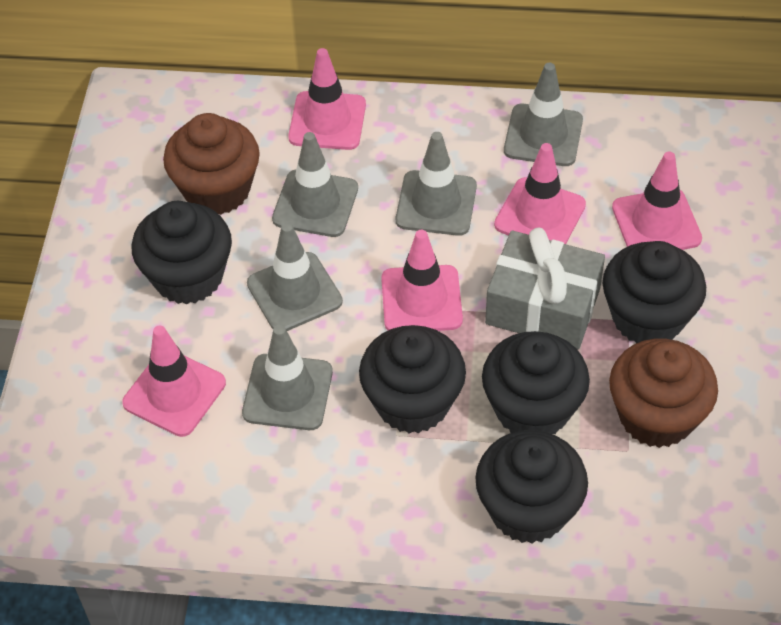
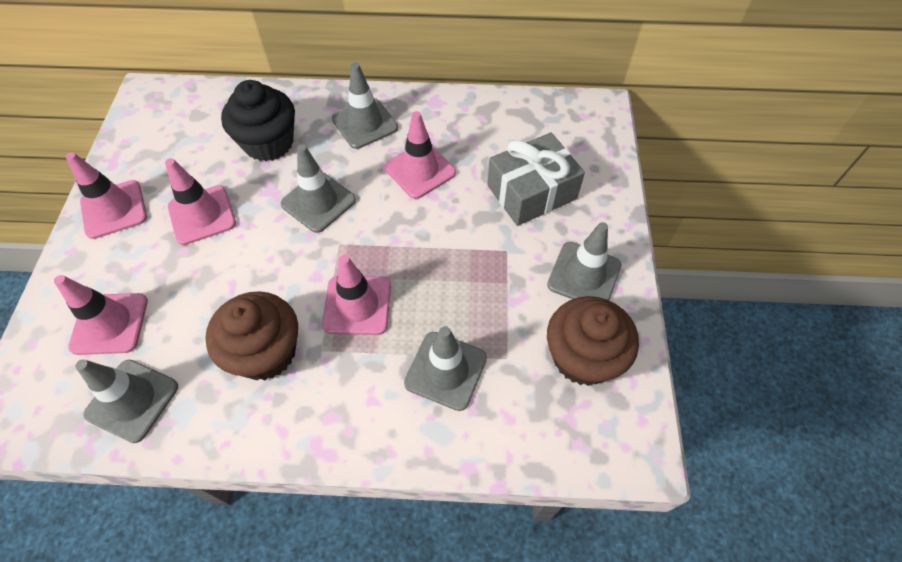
black cupcake: [131,201,232,305] [359,325,466,433] [475,430,588,544] [482,331,590,434] [603,241,706,343] = 5 -> [221,80,295,161] = 1

